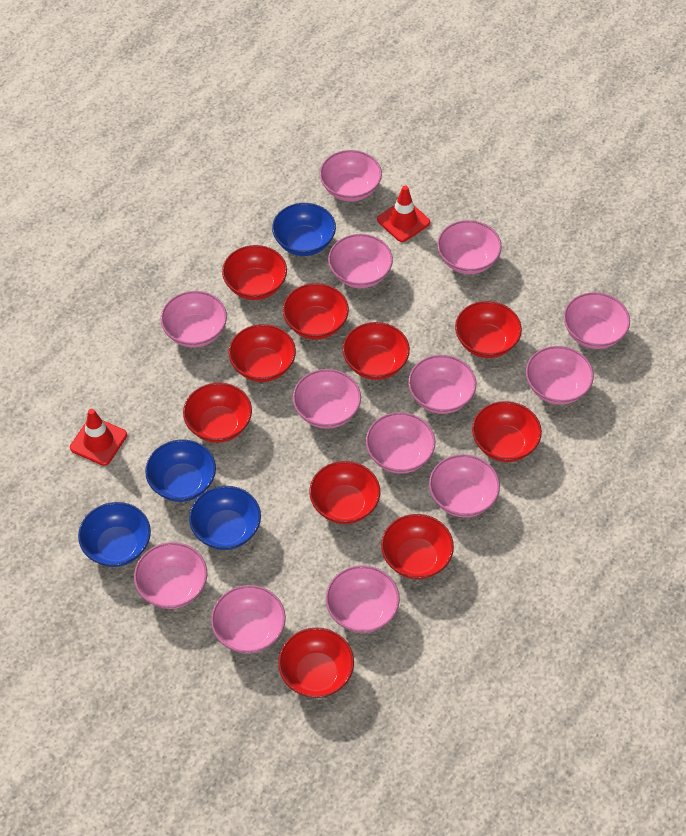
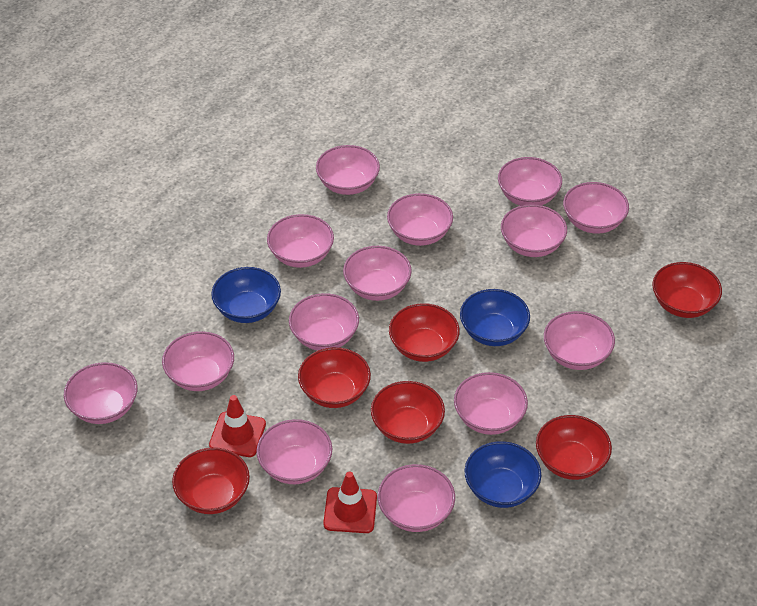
blue bowl: [78,502,151,567] [145,439,216,502] [189,486,261,550] [272,203,336,256] = 4 -> [211,267,281,323] [460,289,530,346] [464,441,541,508] = 3
pink bowl: [134,542,207,609] [161,291,227,348] [211,585,286,654] [293,369,361,429] [320,150,382,202] [326,565,400,633] [328,234,393,288] [366,412,435,474] [408,355,476,414] [429,454,500,517] [437,220,502,274] [526,346,594,405] [564,292,630,349] = 13 -> [64,362,138,424] [162,331,234,391] [256,419,332,484] [267,214,334,268] [289,293,359,351] [316,145,380,195] [343,246,412,301] [378,464,455,532] [387,193,453,246] [454,372,528,435] [498,157,562,206] [501,204,567,257] [544,311,615,370] [563,182,629,234] = 14
red bowl: [183,382,252,443] [222,245,287,300] [229,324,296,382] [278,627,354,698] [283,283,349,340] [309,461,380,524] [343,322,410,380] [381,514,454,579] [455,301,522,358] [472,401,542,462] = 10 -> [172,447,250,514] [298,347,371,408] [371,381,445,444] [389,303,460,362] [536,415,612,480] [652,262,722,318] = 6

